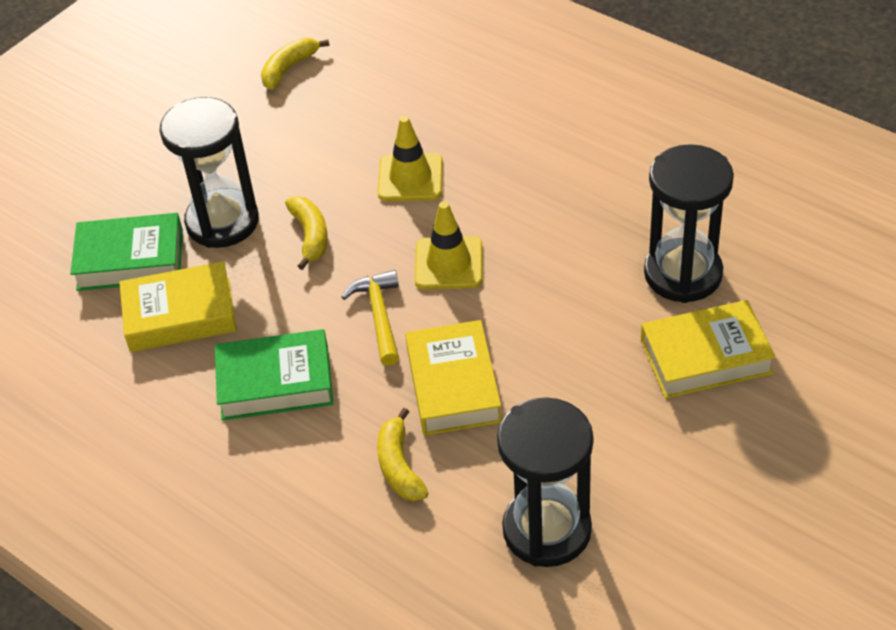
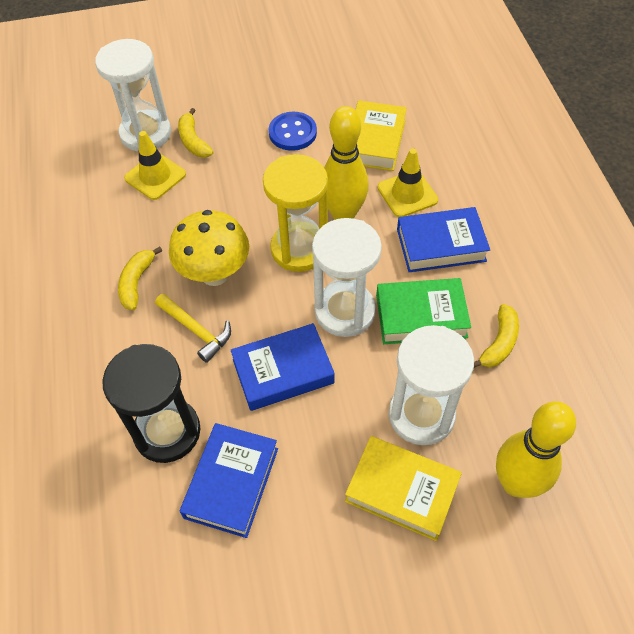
black hourglass: [160,97,259,248] [497,397,593,567] [644,144,734,303] = 3 -> [102,344,200,463] = 1
blue book: none = 0 -> [179,423,278,538] [231,323,335,411] [397,207,490,272] = 3
blue button: none = 0 -> [269,112,317,151] = 1
green book: [70,213,183,291] [215,329,334,421] = 2 -> [376,278,471,344] = 1
white hourglass: none = 0 -> [95,39,171,152] [312,218,382,337] [389,325,474,445] = 3
yellow book: [119,261,237,352] [405,320,502,435] [641,300,776,399] = 3 -> [345,436,462,541] [355,100,407,171] = 2
yellow bowling pin: none = 0 -> [324,106,369,220] [496,402,576,498] = 2
yellow hourglass: none = 0 -> [263,154,328,272] = 1
yellow mushroom: none = 0 -> [169,210,249,286] = 1

